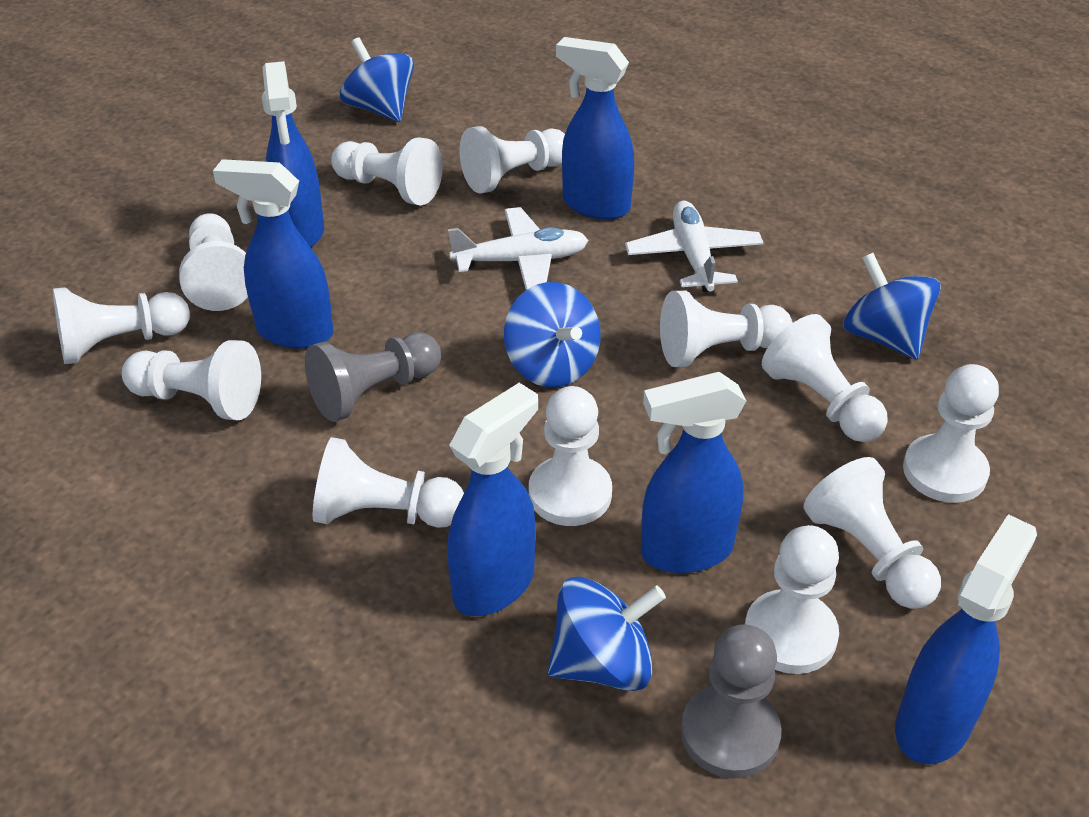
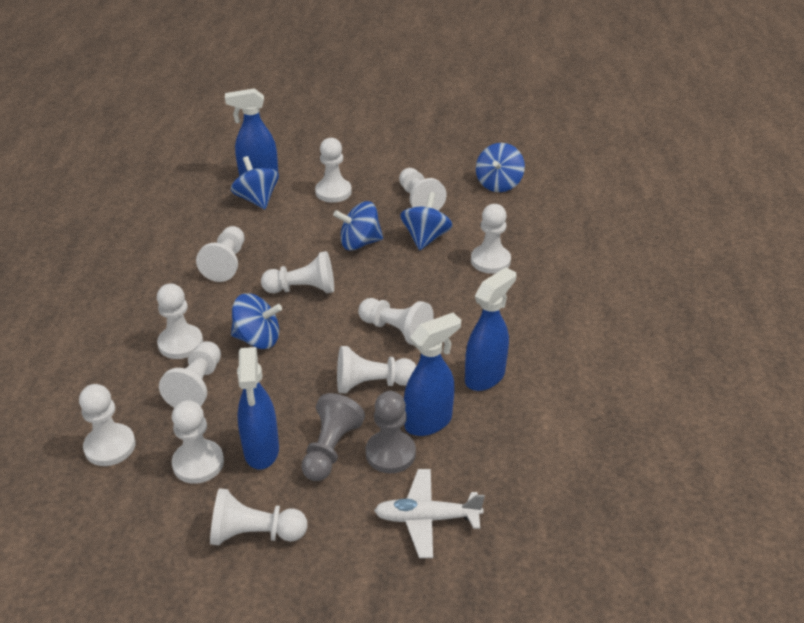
blue spinning top: [340,38,414,122] [504,282,601,387] [548,577,666,691] [843,253,941,360] = 4 -> [231,156,279,209] [231,293,282,349] [333,201,383,250] [400,192,452,250] [476,143,525,192] = 5
blue spray bottle: [213,159,334,349] [262,61,324,247] [447,383,538,616] [556,37,634,220] [641,372,746,573] [895,514,1037,764] = 6 -> [225,88,278,176] [237,347,279,470] [404,313,461,436] [465,267,516,391] = 4
white plane: [448,207,588,290] [625,201,764,292] = 2 -> [374,469,485,558] = 1

